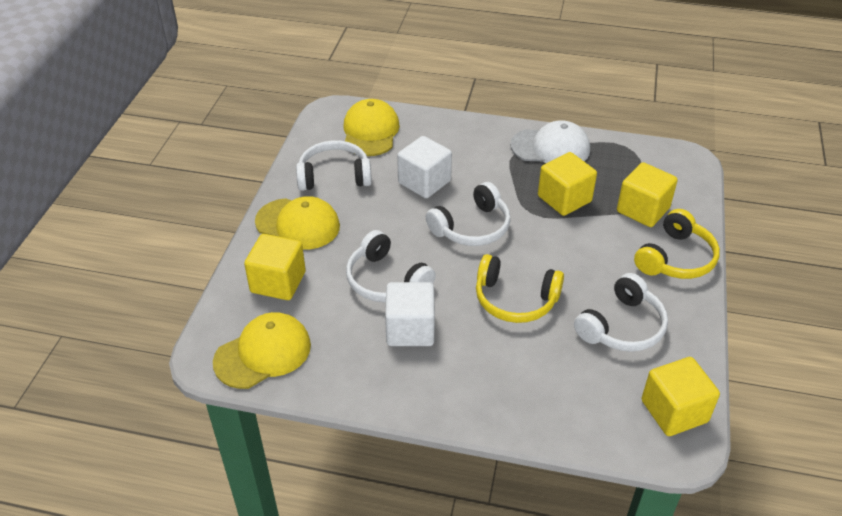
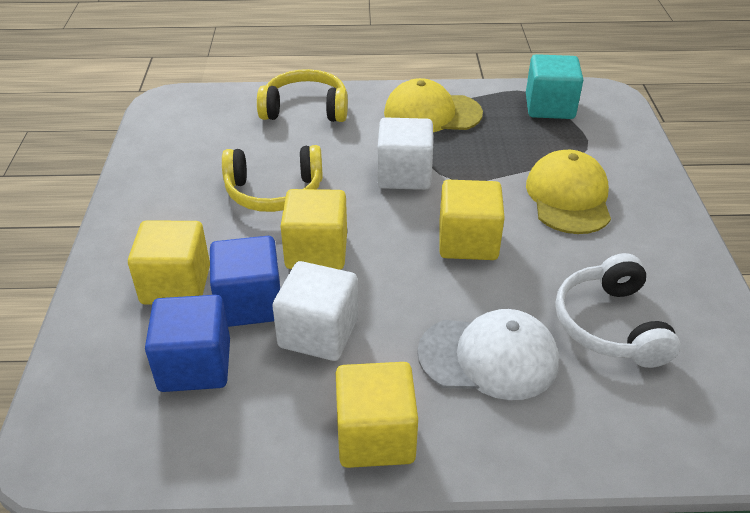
blue cube: none = 0 -> [145,295,230,392] [210,236,280,327] = 2
turquoise cube: none = 0 -> [526,54,583,119] = 1
white headphones: [296,140,372,191] [346,230,436,302] [426,182,511,246] [574,273,668,352] = 4 -> [555,253,680,368] = 1
yellow cap: [213,312,311,389] [255,196,340,250] [344,99,400,156] = 3 -> [384,78,483,132] [526,150,611,234] = 2

